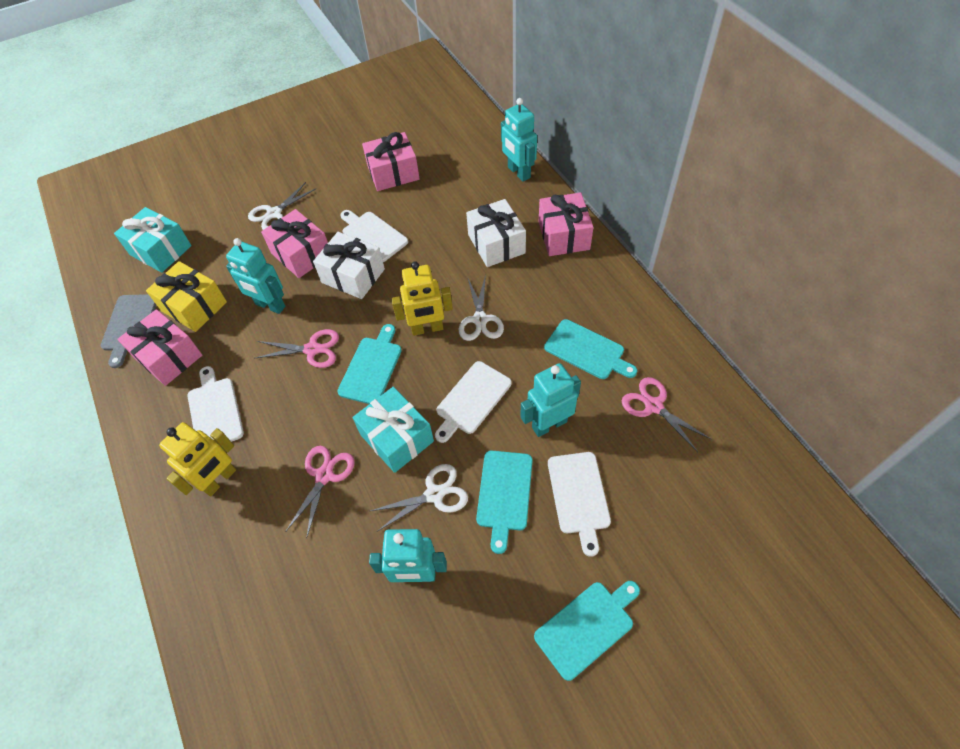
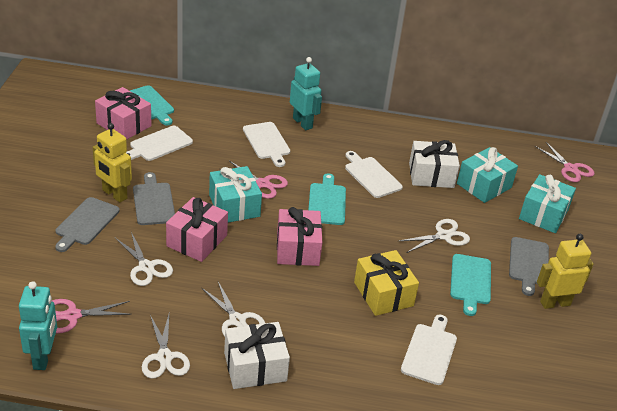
grey cutting board: [101,294,156,368] = 1 -> [55,197,120,252] [133,172,175,225] [509,237,549,296] = 3
pink gift: [117,309,202,386] [261,209,328,278] [362,132,420,191] [539,192,594,256] = 4 -> [95,87,152,140] [166,197,228,262] [277,207,323,266] = 3
turquoise cutting board: [337,324,402,404] [476,450,533,554] [534,581,640,681] [544,319,637,379] = 4 -> [130,85,174,125] [308,173,346,225] [450,254,491,316] = 3
turquoise gift: [114,207,192,273] [352,387,434,473] = 2 -> [209,166,262,222] [457,147,518,203] [519,174,576,233] = 3
turquoise robot: [226,238,285,314] [369,529,447,582] [501,98,537,182] [521,363,581,437] = 4 -> [19,281,57,370] [290,57,322,130] = 2
white scissors: [248,182,315,230] [370,464,468,532] [459,275,504,341] = 3 -> [115,232,173,286] [142,315,190,379] [202,282,265,336] [399,219,470,253] = 4

